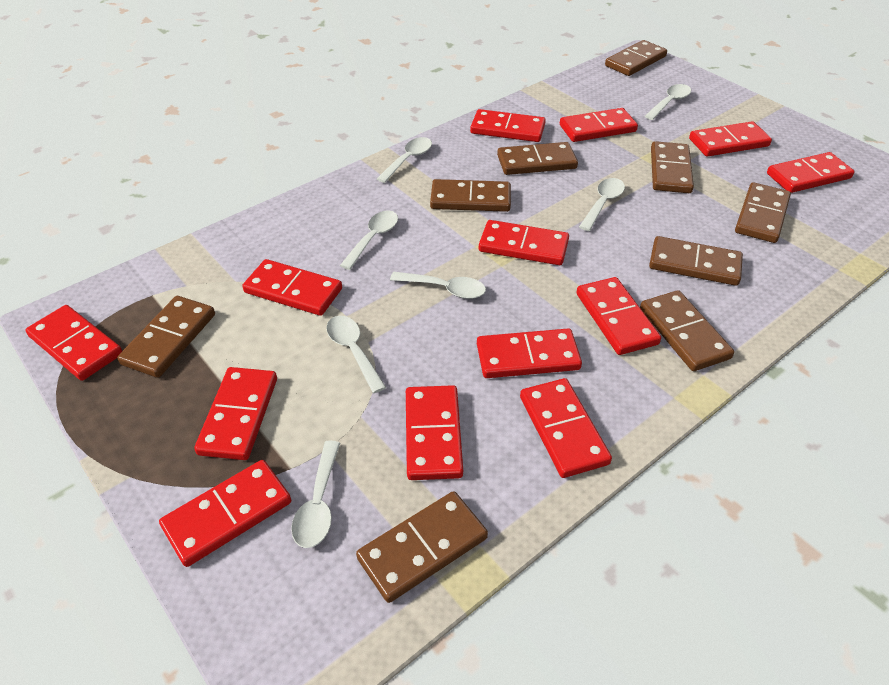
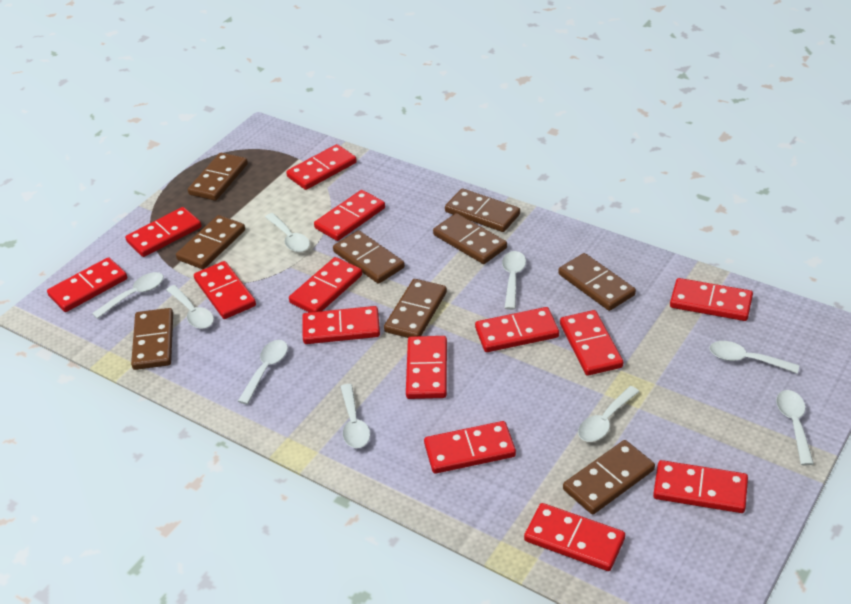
red domino: [26,305,122,381] [159,460,291,567] [194,367,277,460] [242,259,342,316] [406,385,463,480] [470,109,546,142] [477,329,582,378] [479,220,569,265] [520,378,612,478] [560,108,638,142] [576,277,661,355] [689,121,772,157] [767,152,854,193] = 13 -> [47,257,127,312] [125,207,202,257] [194,261,256,319] [286,144,357,190] [289,257,362,312] [302,306,380,344] [314,190,385,241] [406,336,447,399] [424,421,516,474] [475,307,559,352] [524,503,625,571] [560,310,623,376] [653,460,748,513] [670,278,753,321] = 14
white spoon: [291,441,340,548] [326,316,386,393] [340,210,398,270] [377,137,432,183] [390,272,486,299] [579,178,625,231] [645,84,691,120] = 7 -> [92,272,163,319] [166,285,214,329] [238,340,288,404] [265,213,310,252] [340,384,370,448] [502,251,526,310] [578,386,640,442] [710,341,799,374] [776,390,814,465] = 9

